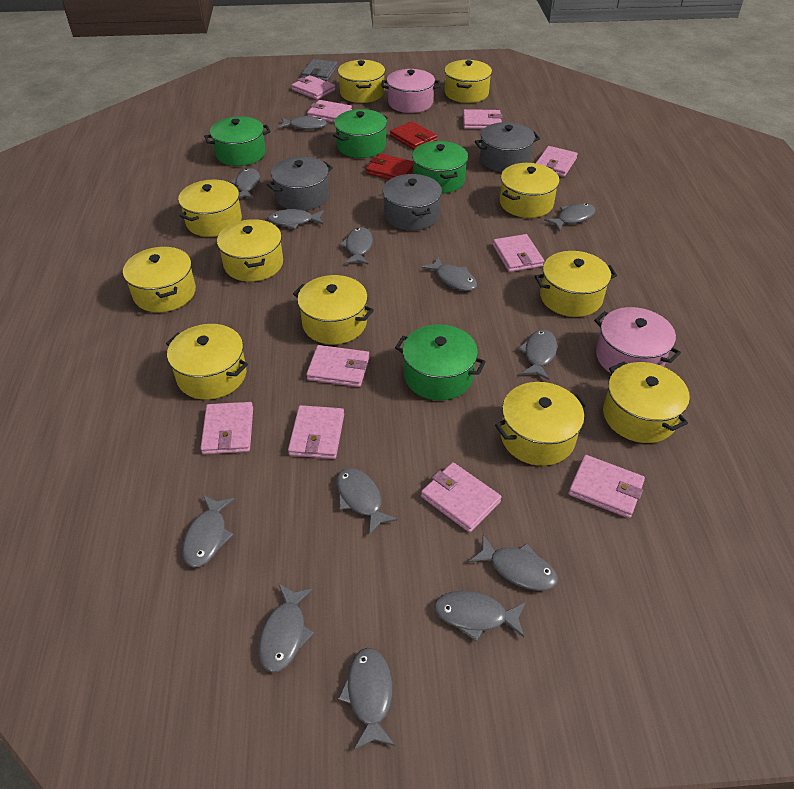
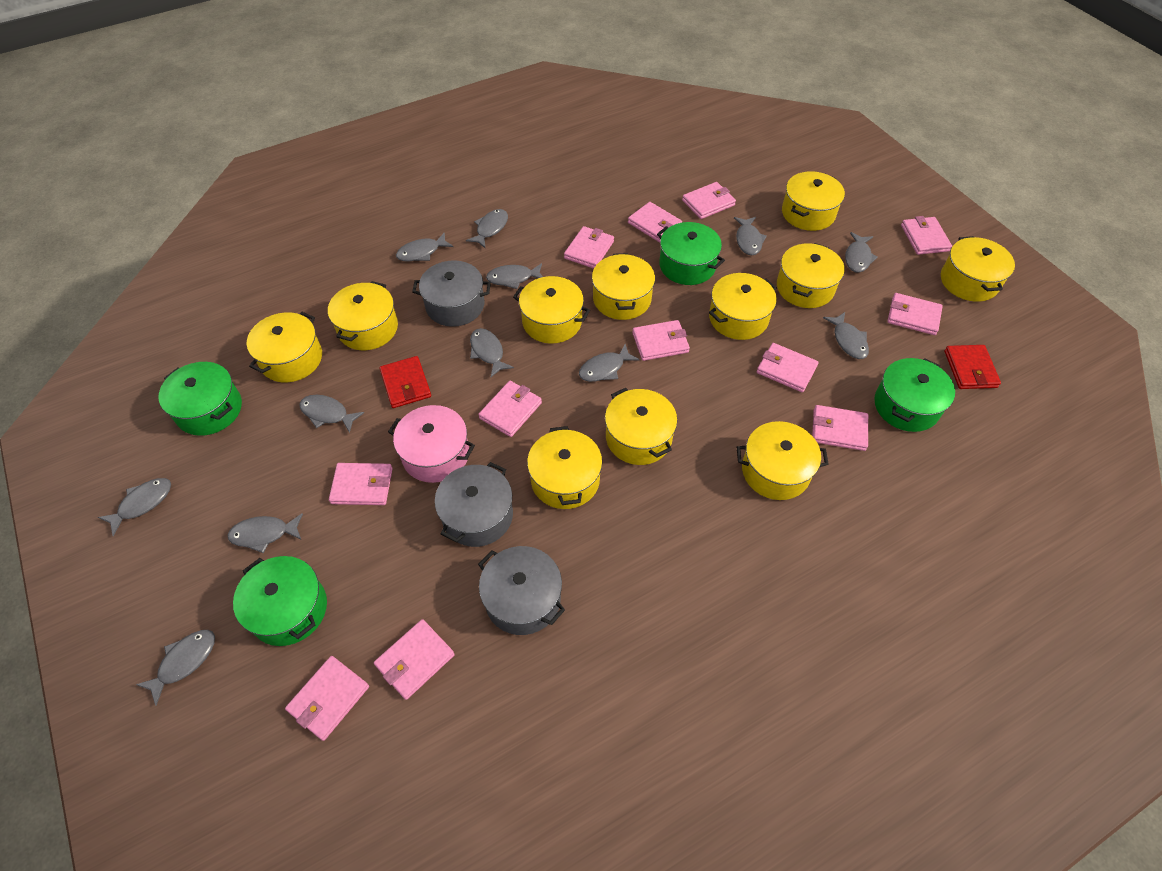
grey fish: [182,495,235,568] [231,168,260,199] [258,583,314,673] [268,209,324,229] [278,116,327,130] [337,468,398,535] [338,648,395,750] [340,227,373,265] [422,257,477,291] [434,591,526,642] [469,535,558,591] [518,330,557,380] [544,203,595,231] = 13 -> [98,478,171,536] [136,630,215,706] [227,513,303,553] [299,395,364,433] [396,232,453,261] [466,209,508,248] [470,328,514,377] [486,263,543,289] [579,344,640,382] [734,217,767,255] [823,312,869,359] [845,232,878,272] = 12
grey wallet: [302,59,338,81] = 1 -> none = 0
pink pot: [382,69,440,113] [594,307,681,373] = 2 -> [388,405,475,483] = 1
pink wallet: [200,402,253,454] [288,405,344,459] [291,75,335,100] [306,345,370,387] [307,100,352,123] [421,462,502,532] [463,109,503,129] [493,234,544,272] [536,146,578,177] [568,455,645,518] = 10 -> [285,656,369,741] [329,463,393,505] [374,619,455,700] [478,381,542,437] [564,226,614,269] [628,202,682,243] [632,320,690,361] [682,182,736,219] [757,343,819,392] [812,405,868,451] [887,293,943,335] [901,216,952,255] = 12

